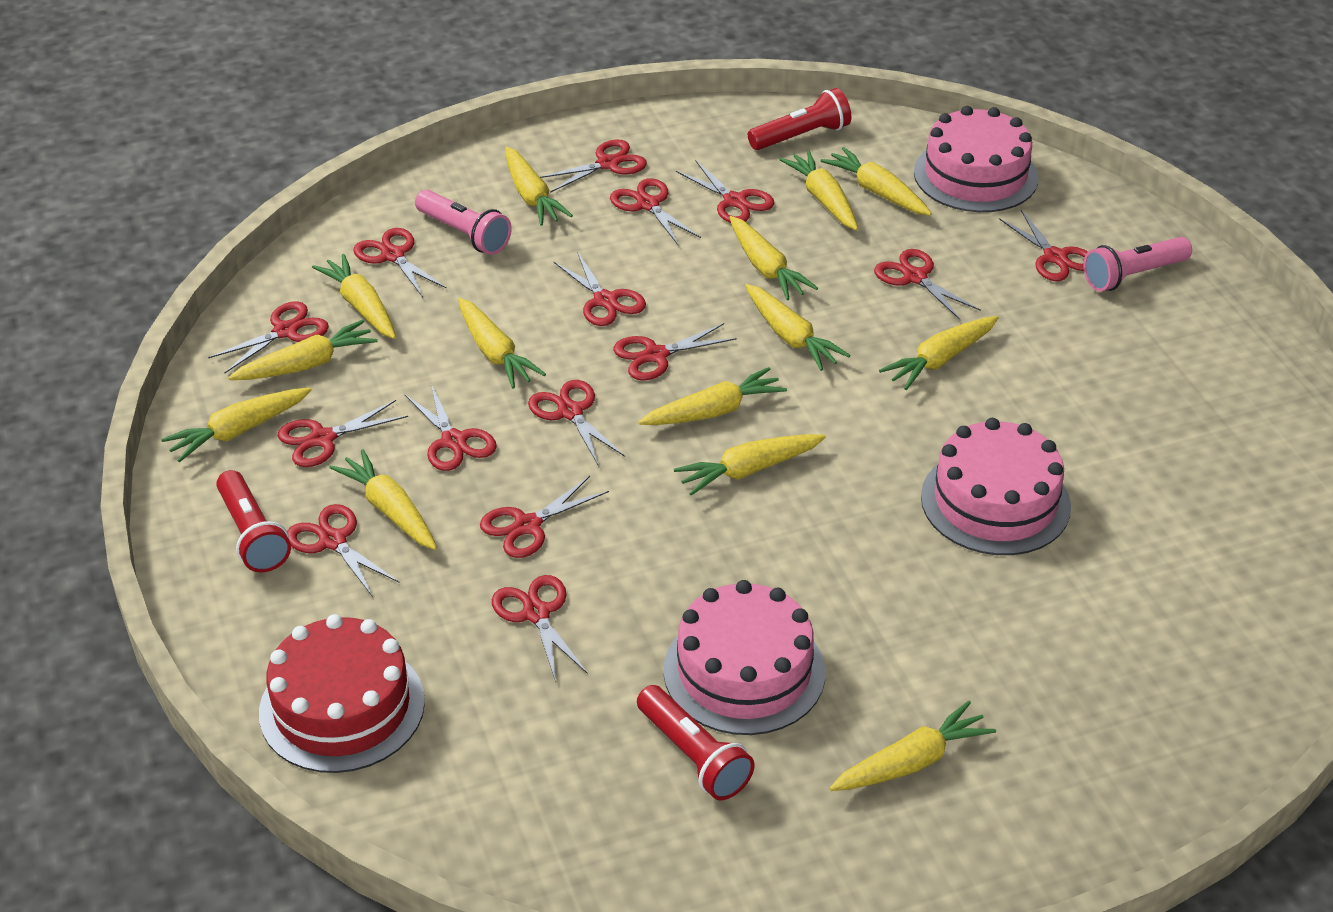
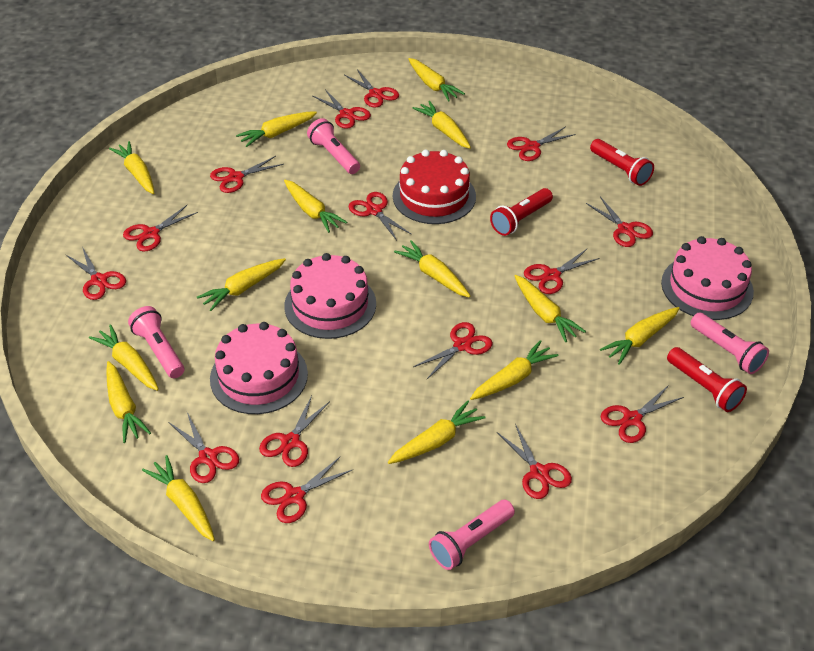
pink flashlight: [415,190,512,255] [1083,237,1192,291] = 2 -> [128,306,184,378] [307,118,360,174] [429,500,515,570] [691,313,769,374] = 4

